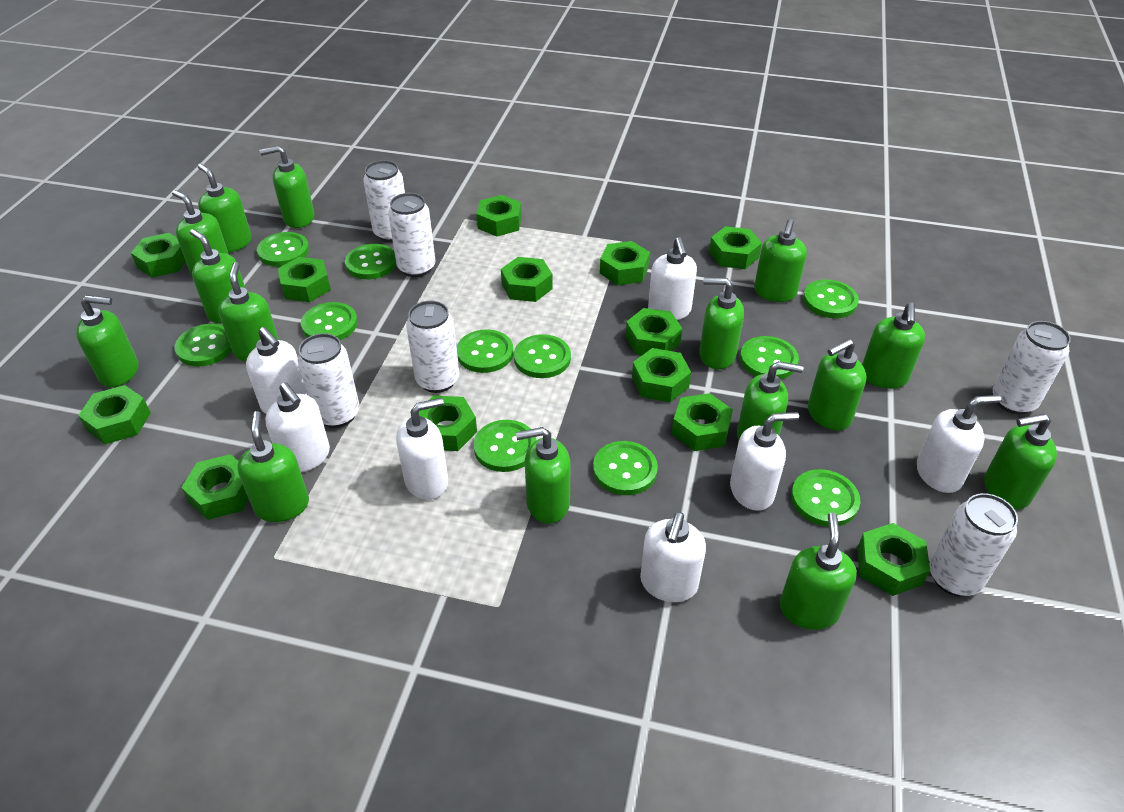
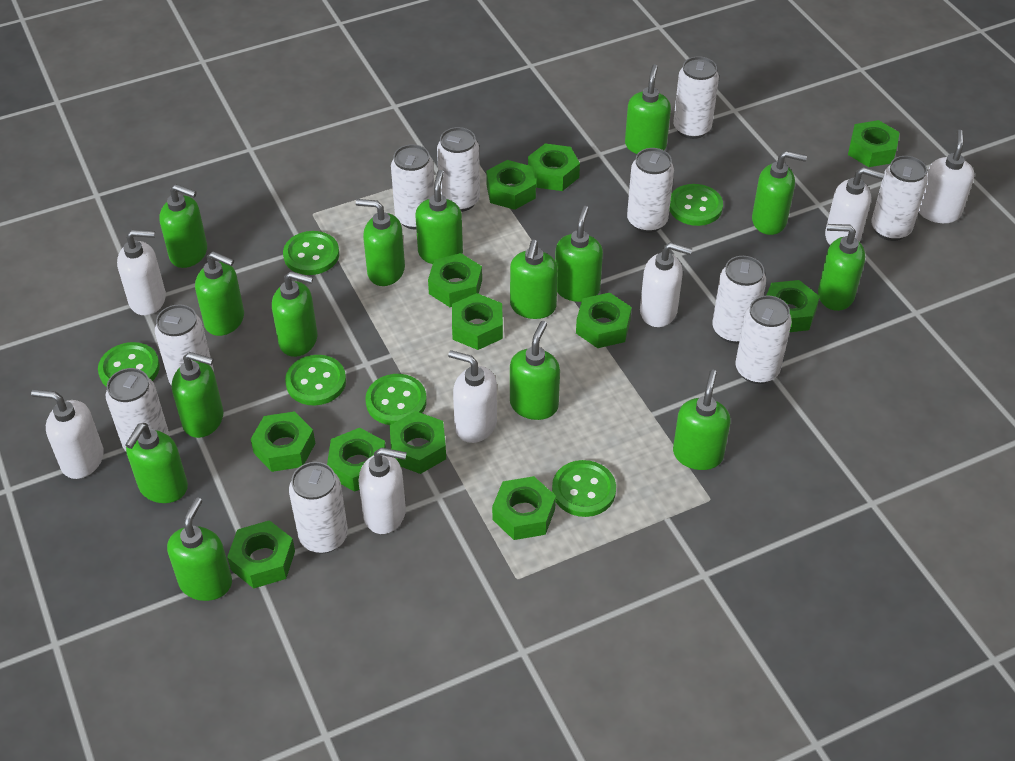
green button: [174,324,232,366] [257,232,309,267] [301,302,358,340] [345,244,397,279] [457,329,513,373] [474,420,536,472] [514,334,571,378] [593,441,658,495] [740,336,799,379] [791,469,860,527] [803,279,859,318] = 11 -> [98,342,160,387] [283,231,339,275] [285,355,346,405] [366,374,427,425] [552,460,616,517] [669,184,723,226] = 6
green nut: [78,385,151,444] [131,233,186,278] [181,454,248,520] [278,257,331,302] [419,396,477,451] [477,195,522,236] [501,257,553,302] [600,241,650,285] [625,308,682,355] [632,348,691,402] [672,393,733,451] [709,226,762,269] [857,523,930,596] = 13 -> [227,520,295,588] [250,411,315,472] [327,428,386,492] [389,411,446,474] [428,253,482,307] [452,293,503,350] [486,160,536,210] [492,476,556,540] [528,143,580,191] [576,293,632,348] [766,280,820,332] [848,120,900,167] = 12
white can: [297,333,359,428] [363,160,405,242] [388,193,436,277] [406,300,459,393] [929,493,1018,596] [993,321,1071,414] = 6 -> [106,368,169,451] [155,305,214,386] [289,462,348,553] [391,144,434,230] [437,127,480,212] [627,148,674,233] [673,56,719,139] [712,256,766,343] [736,295,792,384] [871,156,928,241] = 10

